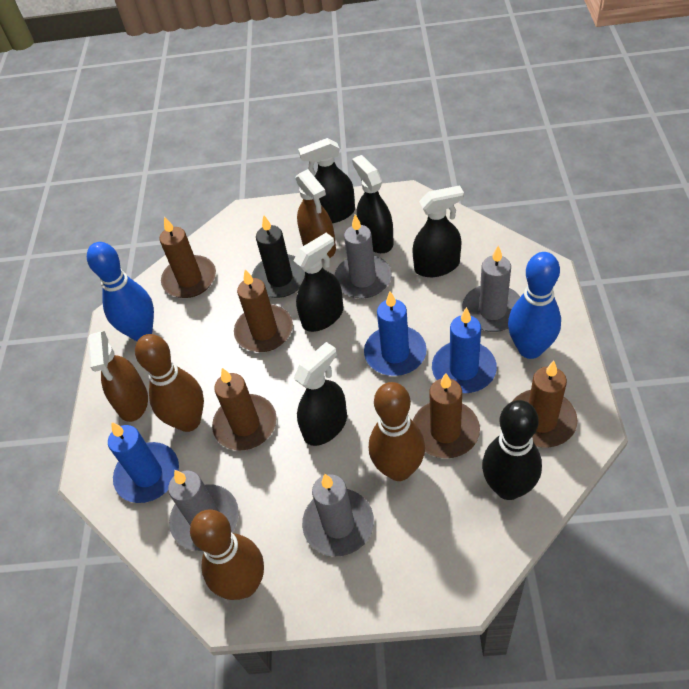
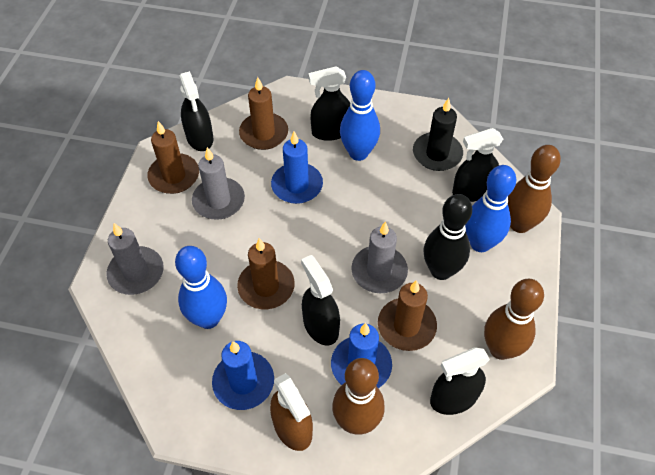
blue bowling pin: [87,242,154,341] [508,252,561,359] = 2 -> [175,246,227,329] [340,70,380,161] [465,165,516,252] = 3
brown candle: [160,217,216,298] [212,368,277,450] [234,270,293,352] [413,373,480,458] [512,361,577,447] = 5 -> [147,121,199,194] [237,238,295,309] [239,77,288,150] [378,280,437,351] = 4
brown spray bottle: [88,331,148,422] [296,169,336,258] = 2 -> [270,373,313,451] = 1
grey candle: [168,470,239,551] [302,474,374,556] [334,215,392,299] [462,246,520,332] = 4 -> [107,223,164,295] [192,147,245,220] [351,222,408,293] = 3

